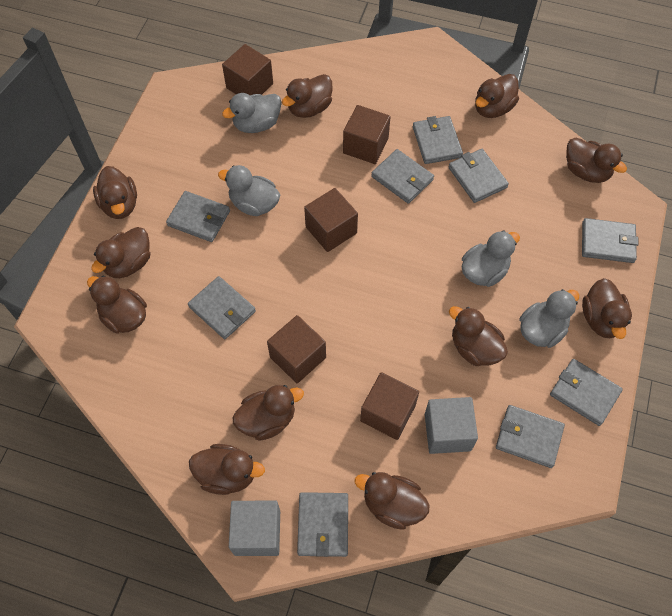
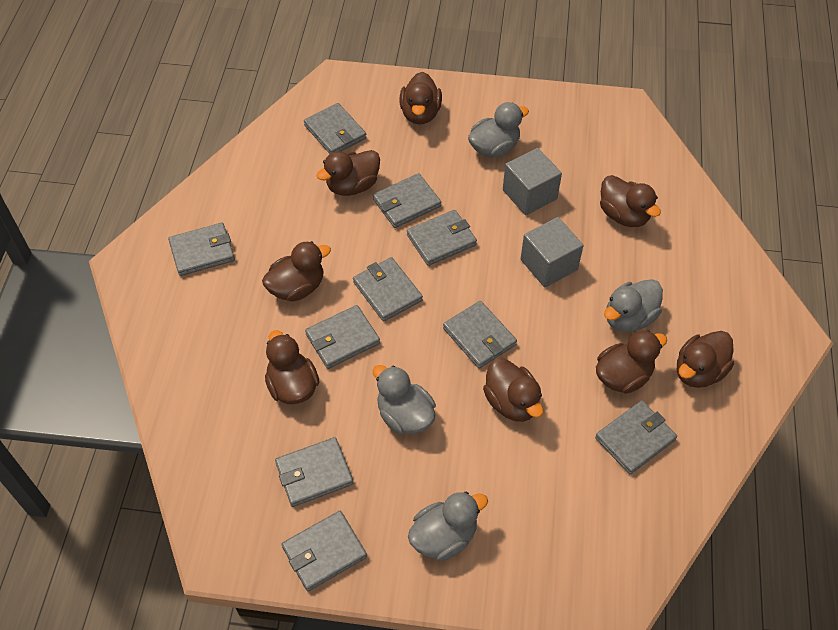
brown cube: [222,44,273,95] [267,315,326,384] [304,188,358,252] [343,105,391,164] [360,372,419,440] = 5 -> none = 0
brown duck: [87,276,147,334] [91,227,150,278] [93,166,137,219] [189,444,265,495] [232,385,304,441] [282,74,333,118] [354,472,430,530] [449,306,508,366] [475,74,519,118] [566,137,627,183] [582,278,632,339] = 11 -> [262,241,331,302] [265,330,319,404] [316,150,380,196] [399,72,442,125] [483,358,543,422] [596,330,667,394] [600,175,661,227] [677,331,734,388] = 8
grey wallet: [166,191,230,242] [188,276,256,339] [297,492,348,557] [371,149,434,204] [413,116,463,164] [449,149,509,203] [496,405,565,468] [550,359,623,426] [582,218,639,263] = 9 -> [168,223,235,276] [275,437,354,507] [282,511,367,591] [304,103,367,154] [305,305,380,369] [353,257,423,322] [373,173,441,228] [407,210,477,266] [443,301,517,369] [595,400,677,474] = 10

